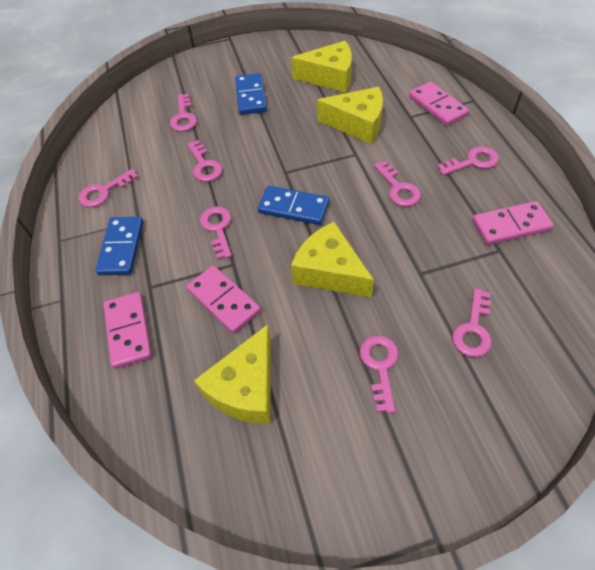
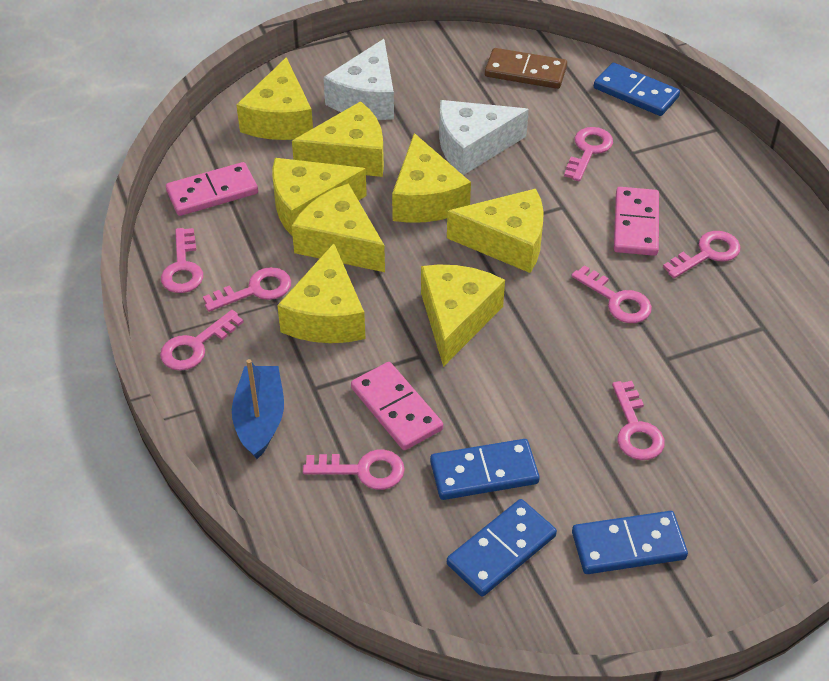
blue boat: none = 0 -> [232,359,284,459] = 1
blue domino: [96,217,143,275] [235,73,267,115] [258,186,329,225] = 3 -> [430,439,540,500] [447,499,557,597] [572,511,688,574] [594,63,680,116] = 4
brown domino: none = 0 -> [485,48,567,89] = 1
pink domino: [104,292,152,369] [186,265,261,334] [409,82,469,126] [472,201,554,245] = 4 -> [166,162,258,216] [351,362,443,450] [614,187,659,256] = 3
white cheese: none = 0 -> [323,39,394,120] [439,100,529,175] = 2
yellow cheese: [194,324,271,424] [291,41,352,93] [291,222,374,298] [317,87,383,144] = 4 -> [236,57,313,140] [272,158,367,237] [277,243,365,343] [292,101,384,177] [292,183,385,272] [392,133,471,223] [421,264,505,367] [447,189,544,273] = 8

